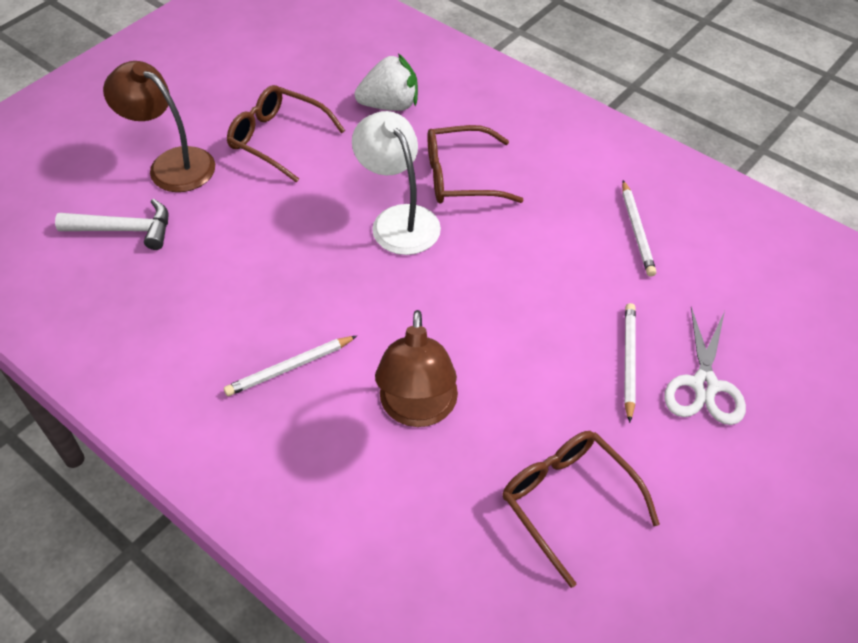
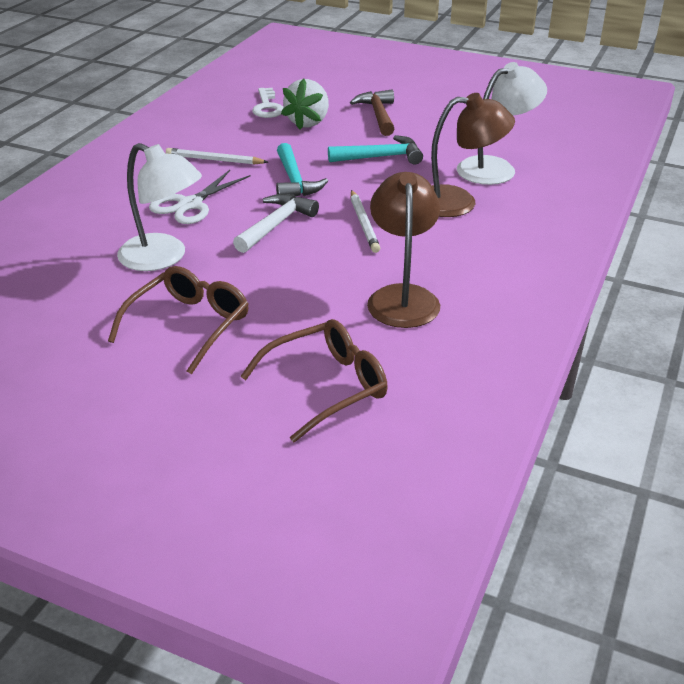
brown glasses: [227,85,345,183] [427,125,523,204] [502,431,660,588] = 3 -> [108,266,249,374] [240,319,388,443] = 2
brown hammer: none = 0 -> [350,90,394,136] = 1
turquoise hammer: none = 0 -> [276,143,328,196] [328,135,423,164] = 2
white key: none = 0 -> [252,88,284,118] = 1
white lamp: [352,111,441,255] = 1 -> [117,143,202,271] [457,62,547,185] = 2
white pencil: [224,336,357,396] [622,180,656,277] [624,303,636,423] = 3 -> [166,148,268,165] [351,190,380,253] = 2

